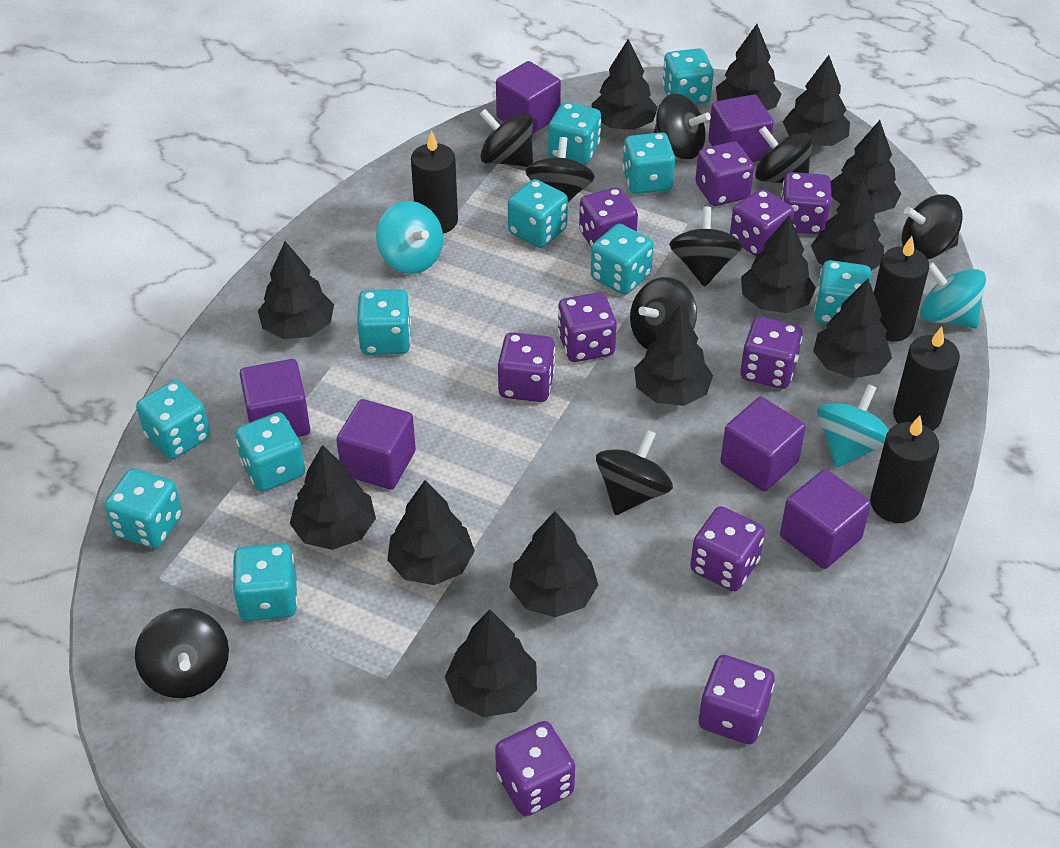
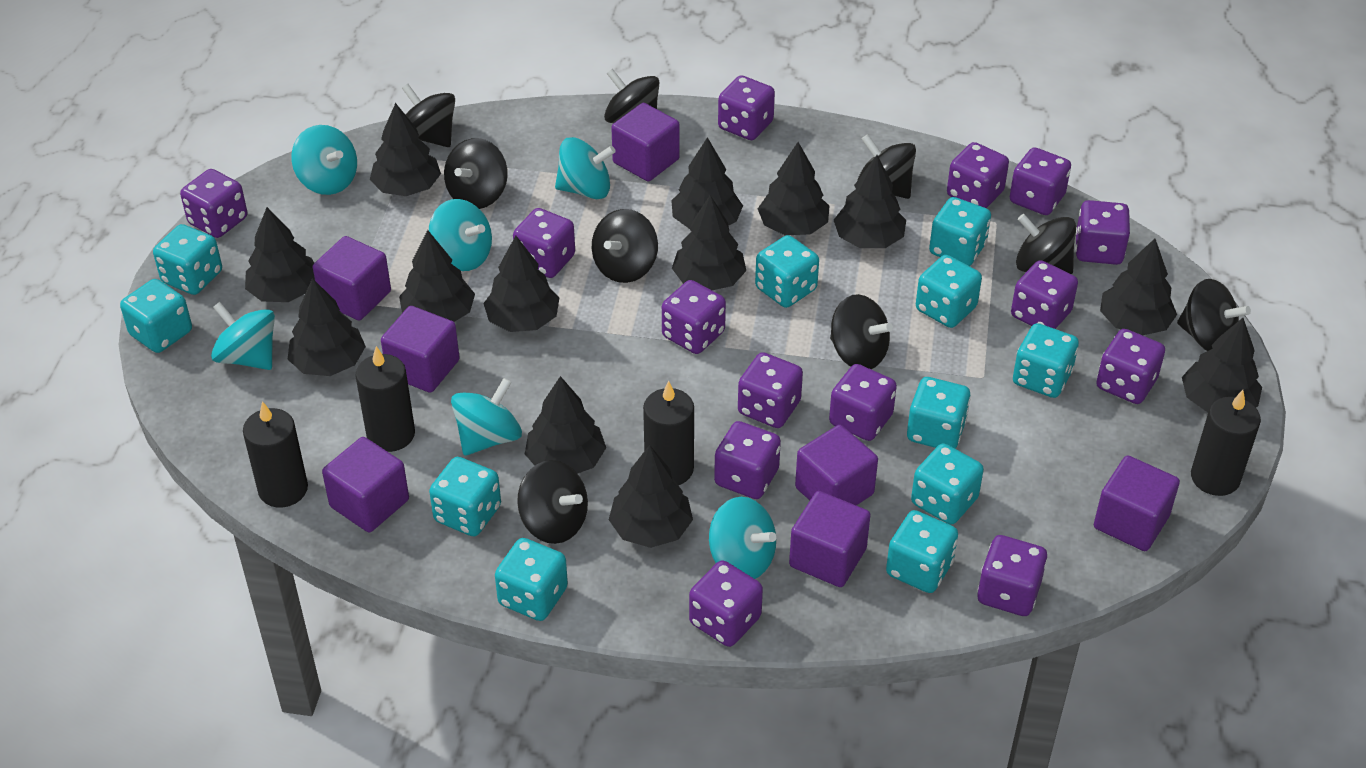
purple cube: [240,359,310,437] [336,399,416,490] [496,61,561,134] [708,94,774,162] [720,397,806,492] [780,469,871,569] = 6 -> [313,236,391,320] [322,437,409,532] [381,306,460,393] [611,103,680,182] [789,491,870,587] [795,425,878,505] [1094,455,1180,551] = 7
purple dice: [495,721,575,816] [498,332,555,402] [558,292,617,362] [579,187,638,248] [690,506,765,591] [695,142,754,206] [699,655,774,744] [730,189,794,256] [740,317,802,389] [781,172,831,235] = 10 -> [180,169,248,238] [513,208,575,278] [662,280,726,354] [689,560,763,647] [714,421,781,499] [718,75,775,140] [738,352,803,428] [829,364,897,441] [947,142,1009,208] [978,535,1047,616] [1010,147,1071,215] [1011,260,1078,329] [1075,200,1130,265] [1096,329,1165,404] = 14
turquoise spinning top: [376,201,443,274] [817,384,889,467] [920,262,986,328] = 3 -> [211,302,275,370] [291,125,357,195] [429,199,492,271] [451,378,522,456] [555,137,616,199] [709,497,776,579] = 6

